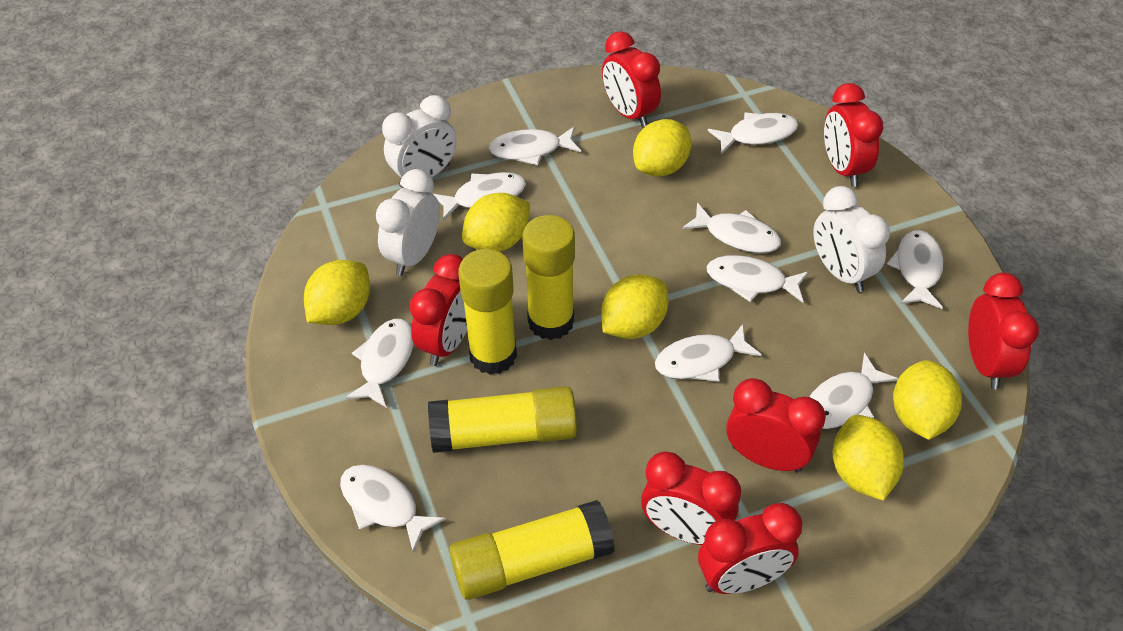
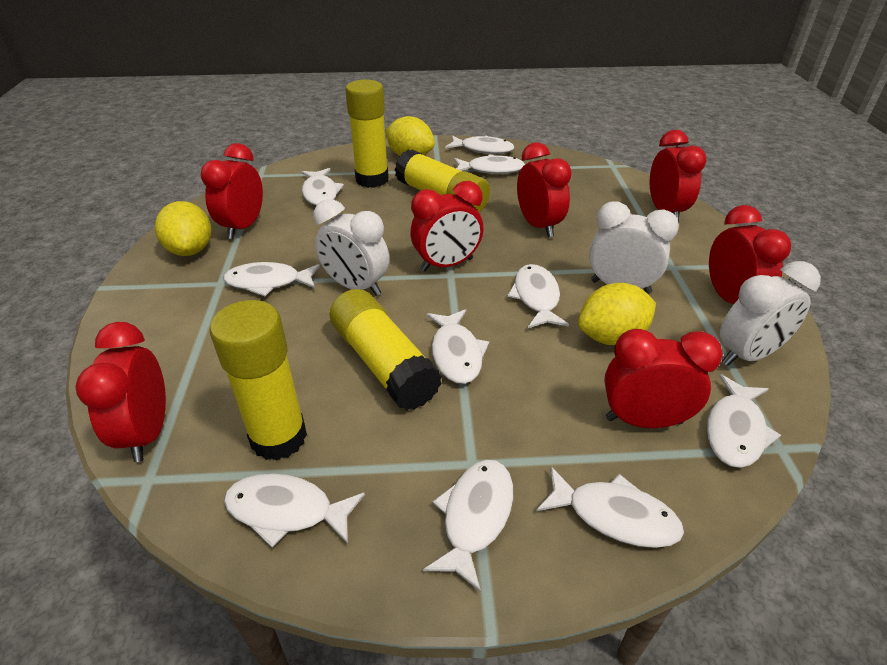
yellow lemon: [304,260,370,325] [462,193,530,252] [601,274,668,339] [633,119,691,177] [833,415,904,501] [893,360,962,440] = 6 -> [155,201,211,256] [385,116,435,156] [578,283,656,345] = 3

